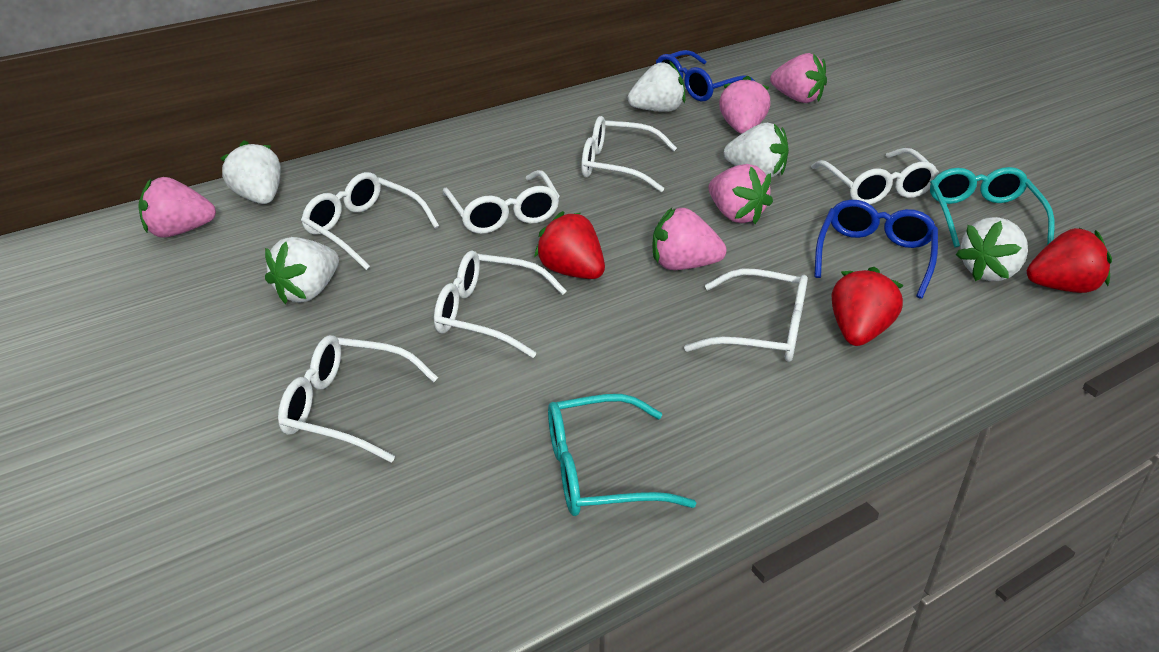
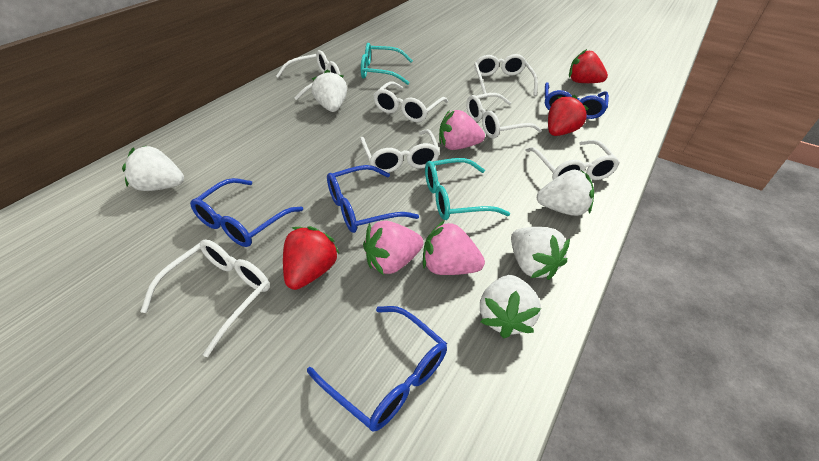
blue glasses: [656,50,756,101] [814,200,938,299] = 2 -> [190,178,303,247] [307,306,447,432] [327,165,419,233] [545,82,609,119] = 4
pink strawberry: [138,177,216,238] [652,208,727,270] [709,164,773,224] [719,75,770,134] [770,53,827,103] = 5 -> [363,221,424,275] [423,220,485,275] [439,110,485,150] = 3

